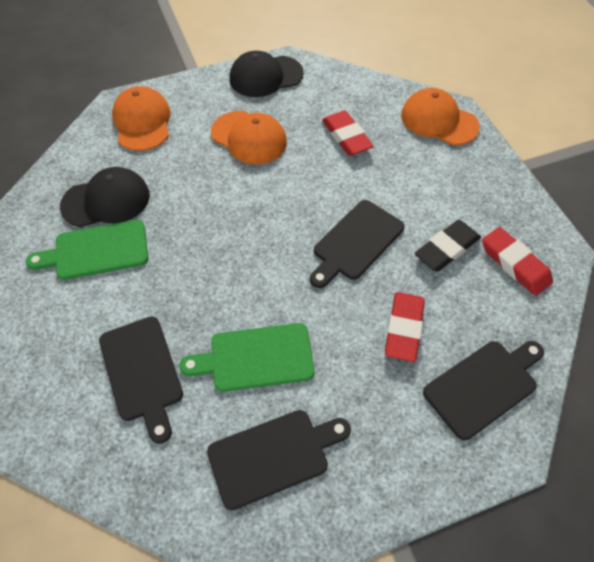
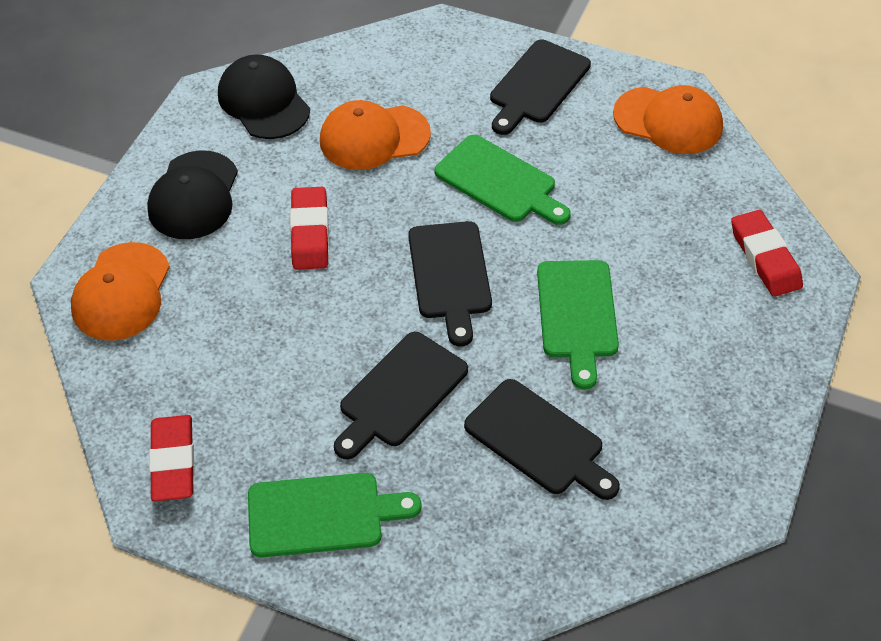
black eraser: [415,220,481,272] = 1 -> none = 0
green cutting board: [26,220,148,280] [180,323,315,392] = 2 -> [248,473,422,557] [435,135,571,225] [537,260,619,390] = 3

